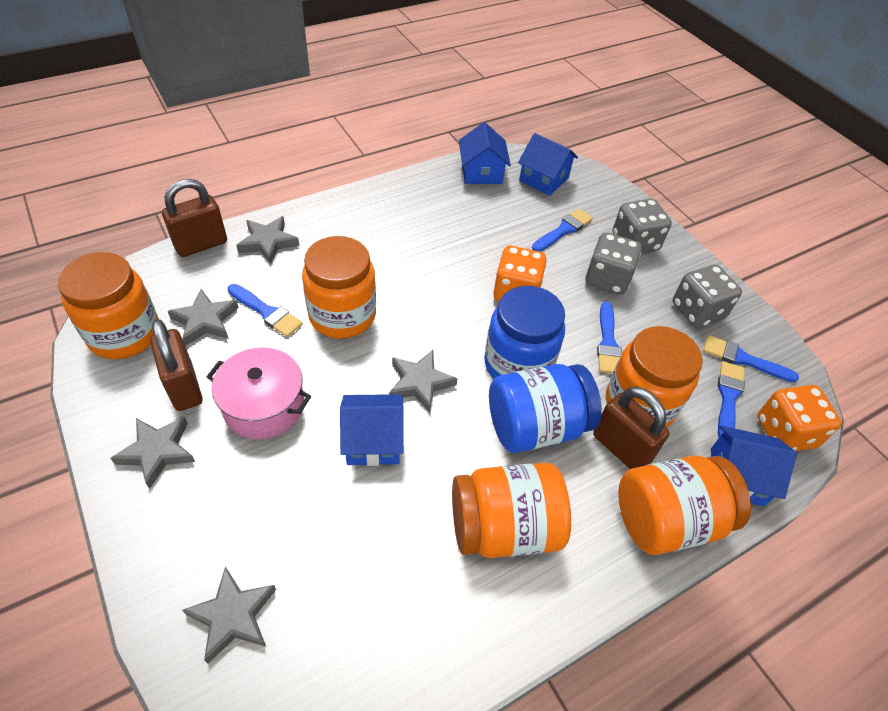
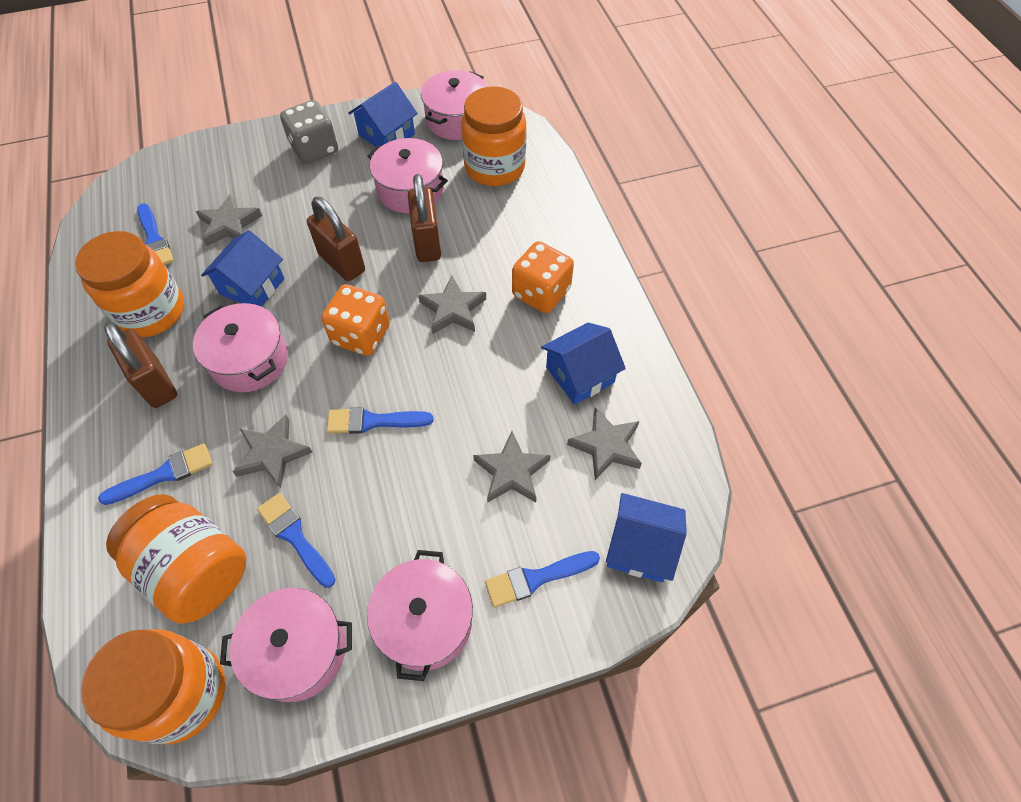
blue jar: [484,286,565,379] [489,364,602,453] = 2 -> none = 0
grey dice: [585,232,641,295] [612,199,672,254] [673,264,742,328] = 3 -> [280,100,338,164] = 1
orange jar: [58,252,159,359] [302,236,376,339] [452,463,571,558] [606,326,703,428] [618,456,751,555] = 5 -> [75,231,184,337] [81,629,225,744] [106,494,246,624] [461,86,527,186] = 4
pink pot: [206,347,311,439] = 1 -> [193,303,288,392] [220,588,352,702] [367,138,448,213] [367,550,473,681] [421,70,488,140] = 5

